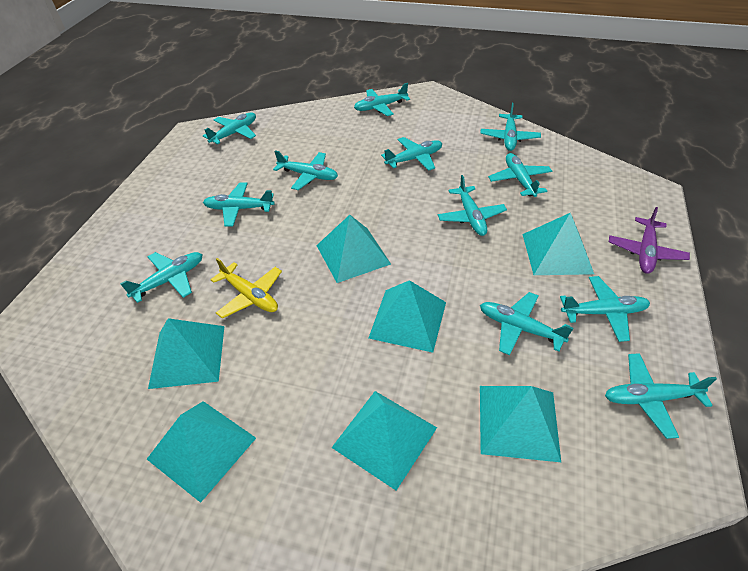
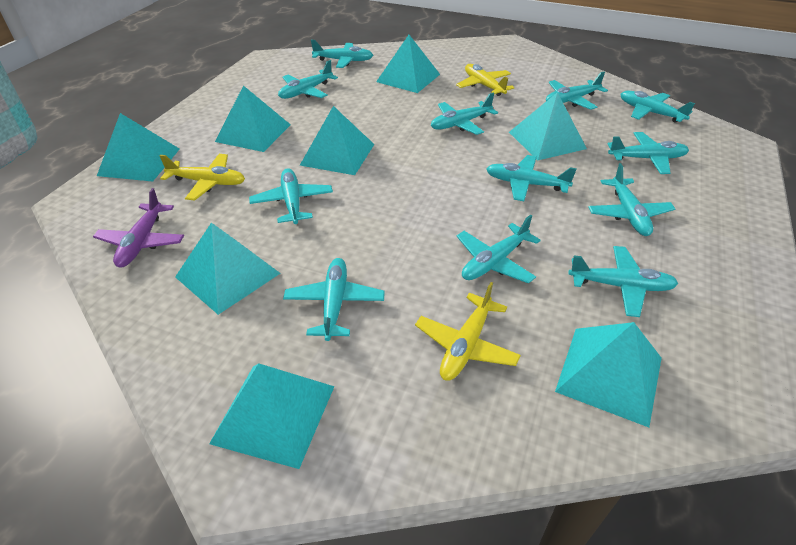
turquoise pyramid: [147,401,256,503] [148,318,224,389] [316,215,391,283] [331,391,437,491] [369,280,446,353] [480,386,561,462] [523,213,594,275] = 7 -> [97,113,180,182] [175,223,280,315] [209,363,335,469] [215,85,291,152] [300,106,374,175] [376,35,440,93] [509,92,587,160] [555,322,662,427] = 8
yellow plane: [210,258,282,318] = 1 -> [159,154,245,201] [415,282,521,381] [456,64,515,96] = 3

